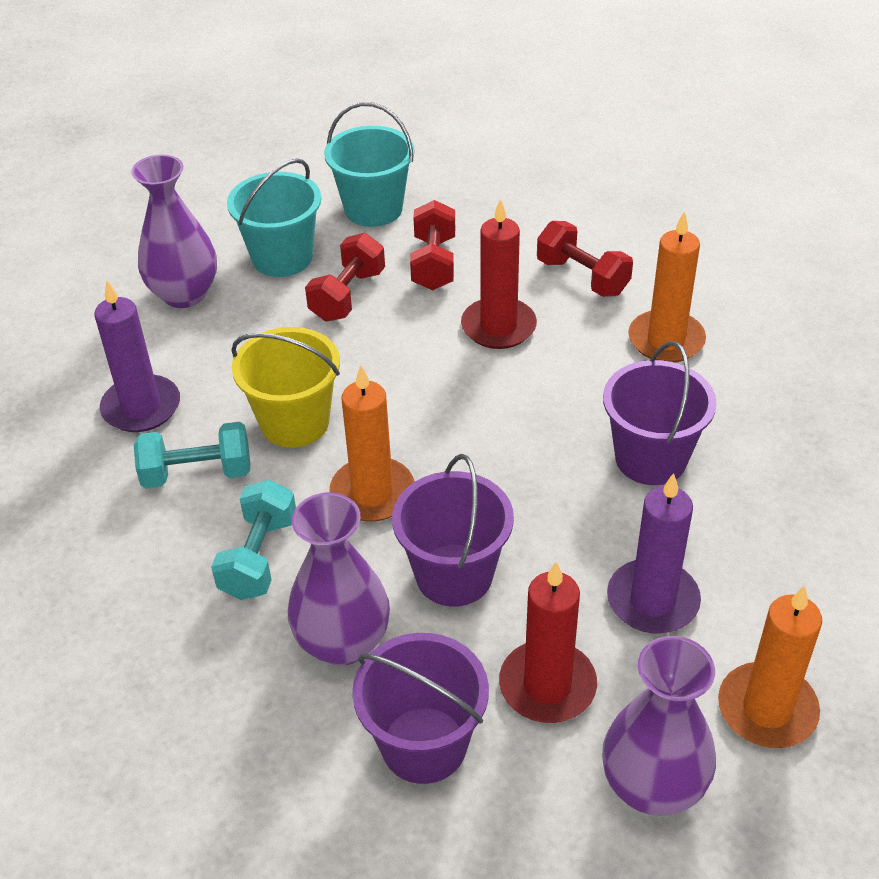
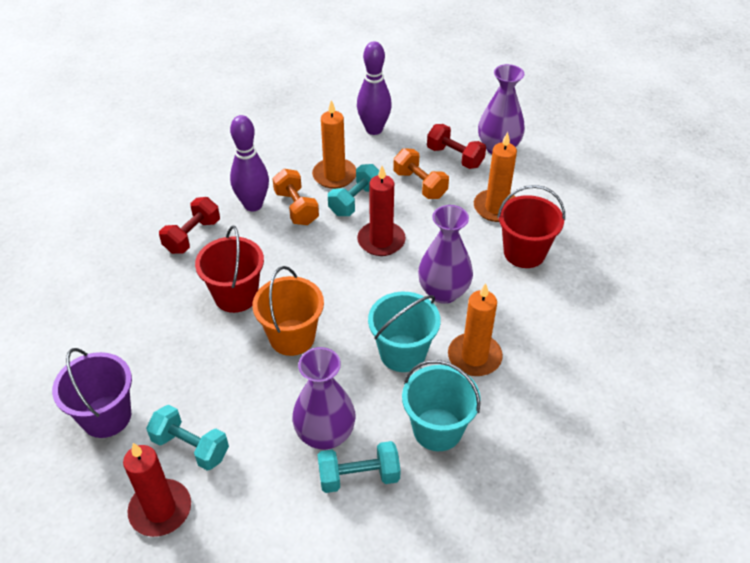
orange bucket: none = 0 -> [252,266,324,356] = 1
orange dumbbell: none = 0 -> [272,169,319,225] [393,148,449,199] = 2
purple bowling pin: none = 0 -> [230,115,269,211] [357,41,392,135] = 2
purple bucket: [352,633,489,784] [392,454,514,607] [603,341,717,485] = 3 -> [52,348,132,438] = 1
purple candle: [94,281,180,432] [607,473,701,634] = 2 -> none = 0
red bucket: none = 0 -> [195,225,264,313] [497,185,565,268] = 2
red dumbbell: [305,233,385,322] [410,200,455,290] [537,221,633,297] = 3 -> [159,197,220,254] [427,124,486,169] = 2
turquoise dumbbell: [134,422,250,489] [211,479,296,600] = 2 -> [146,405,229,471] [318,441,401,493] [328,164,379,216] = 3
yellow bucket: [231,327,340,448] = 1 -> none = 0

